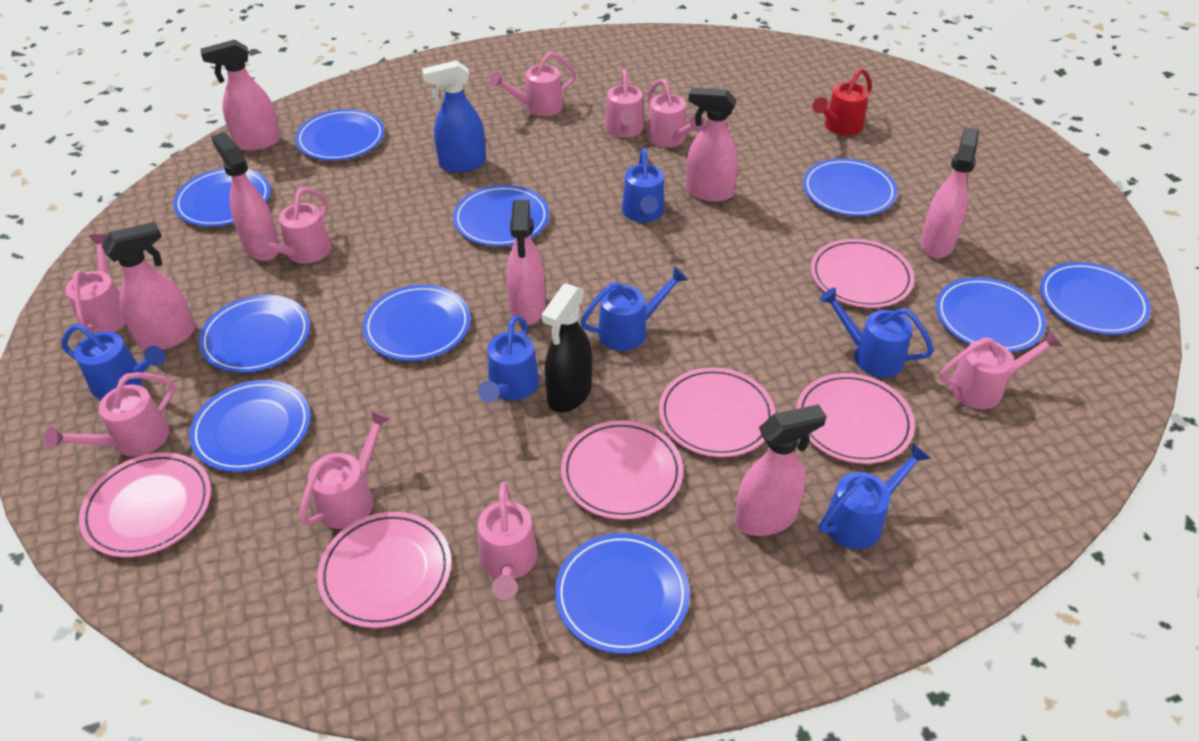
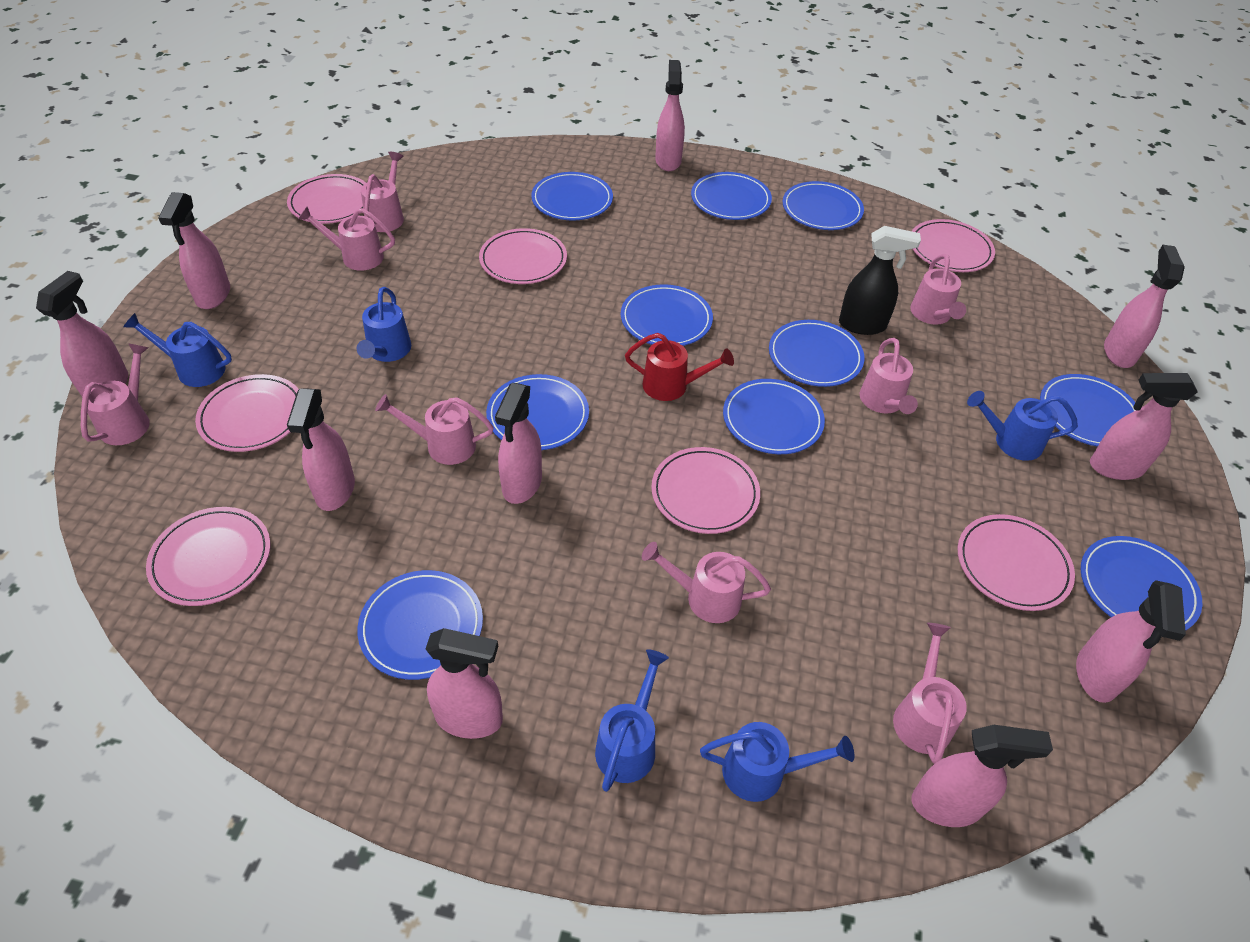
blue spray bottle: [422,60,486,173] = 1 -> none = 0
blue watering can: [62,324,165,400] [478,315,539,402] [580,266,688,351] [622,148,664,222] [819,287,934,377] [819,443,931,549] = 6 -> [123,313,232,387] [356,287,411,362] [595,649,669,792] [700,722,854,802] [967,391,1078,461] = 5
pink plate: [79,452,211,557] [317,512,451,628] [561,420,683,520] [659,367,775,457] [796,373,915,464] [811,239,914,308] = 6 -> [146,507,271,606] [195,374,299,452] [287,174,366,224] [479,228,567,284] [651,447,760,534] [912,219,995,272] [958,514,1075,611] = 7
pink spray bottle: [102,222,195,350] [200,39,281,151] [211,132,280,261] [506,200,546,325] [686,88,738,202] [735,404,827,536] [920,127,979,258] = 7 -> [36,271,128,397] [158,192,230,309] [287,389,355,511] [425,628,503,739] [495,383,542,504] [655,60,685,171] [911,725,1053,827] [1076,580,1186,703] [1090,373,1198,480] [1104,245,1185,368] = 10
pink watering can: [44,372,175,457] [65,234,126,334] [253,187,331,264] [299,410,391,529] [478,482,538,600] [490,52,576,116] [605,69,644,138] [647,79,705,148] [940,330,1063,409] = 9 -> [81,343,150,445] [298,207,395,271] [361,152,404,232] [375,394,494,465] [642,542,771,623] [860,338,918,414] [893,623,967,764] [910,254,966,325] = 8

